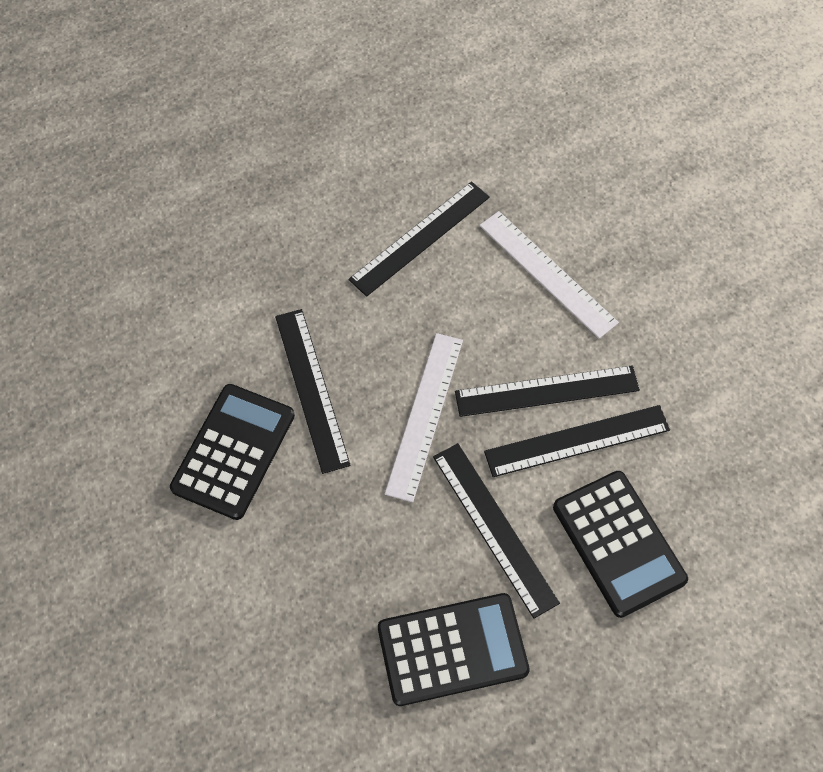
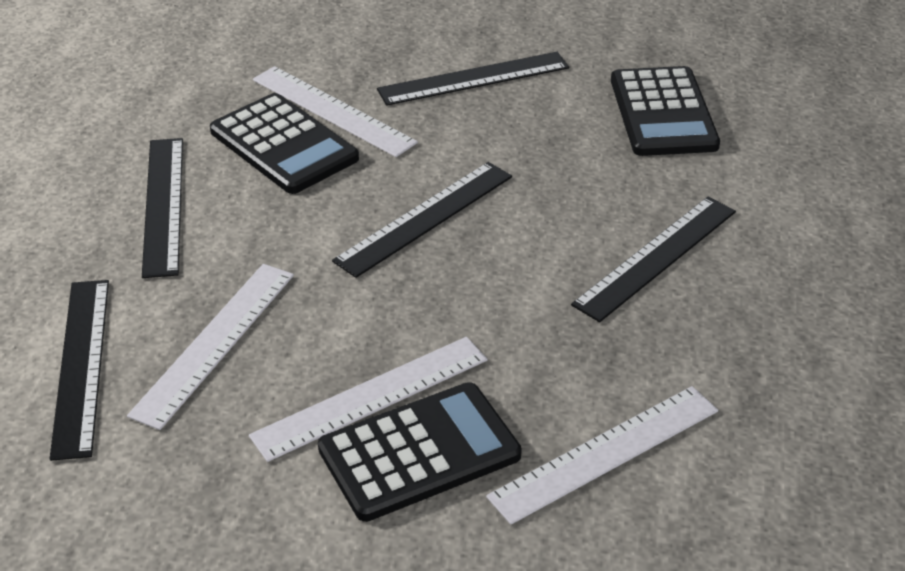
white ruler: [385,333,463,502] [480,211,619,339] = 2 -> [127,264,294,430] [249,337,487,462] [253,66,418,157] [486,386,718,525] = 4

